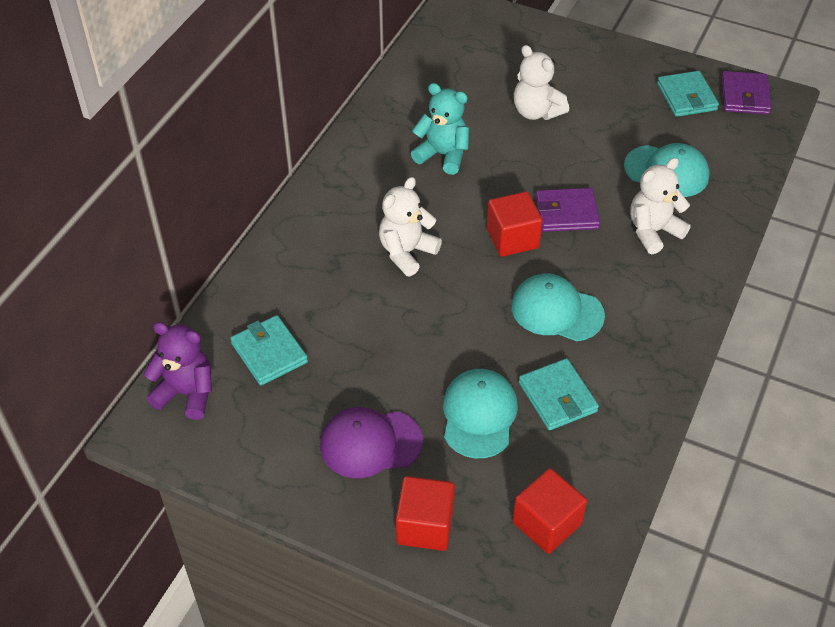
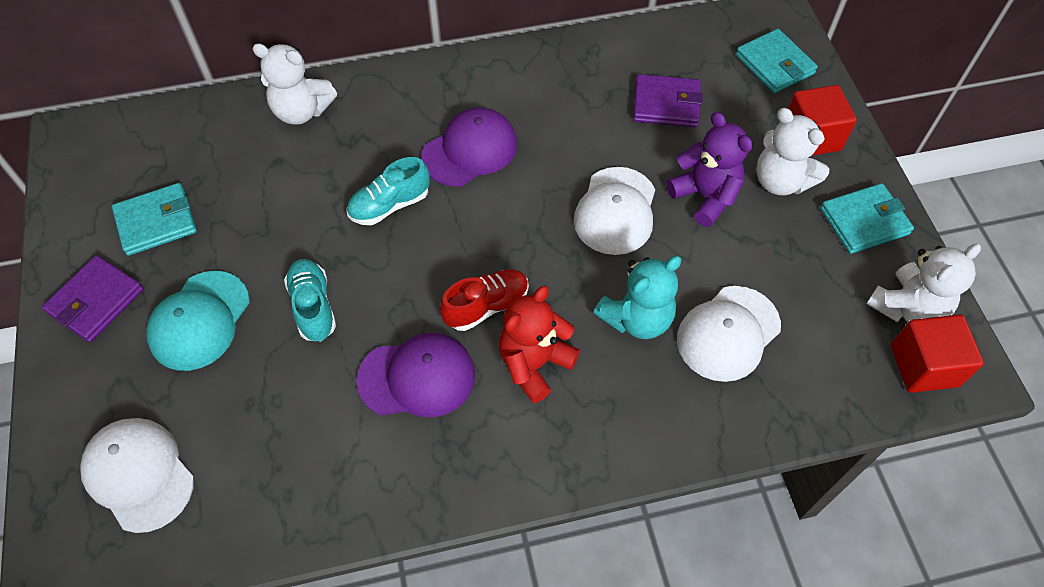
purple cap: [320,407,423,478] = 1 -> [356,333,475,417] [421,107,517,186] = 2
red cube: [396,476,455,551] [487,191,543,257] [512,468,587,554] = 3 -> [788,85,857,156] [891,314,984,393] = 2
red shoe: none = 0 -> [440,269,529,331] = 1
red teddy bear: none = 0 -> [499,286,580,403] = 1
turquoise cap: [443,369,518,458] [511,274,605,341] [624,143,710,197] = 3 -> [146,271,250,371] = 1
turquoise shoe: none = 0 -> [284,259,336,341] [347,157,430,225] = 2
white cap: none = 0 -> [80,418,194,533] [574,167,655,255] [677,286,781,382] = 3

